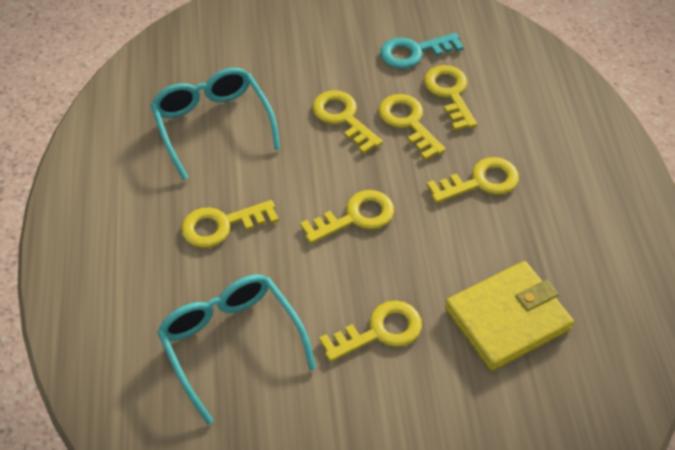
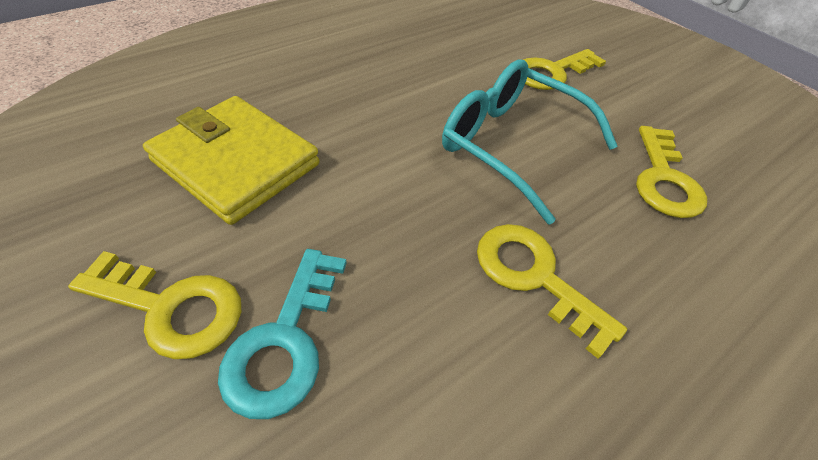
turquoise glasses: [151,68,281,180] [157,274,316,425] = 2 -> [442,59,618,225] = 1
yellow key: [181,200,279,248] [300,190,394,244] [312,90,383,154] [319,301,422,362] [379,94,446,160] [424,65,477,131] [427,157,519,203] = 7 -> [68,251,241,359] [477,224,627,359] [523,49,606,90] [636,126,707,218] = 4

